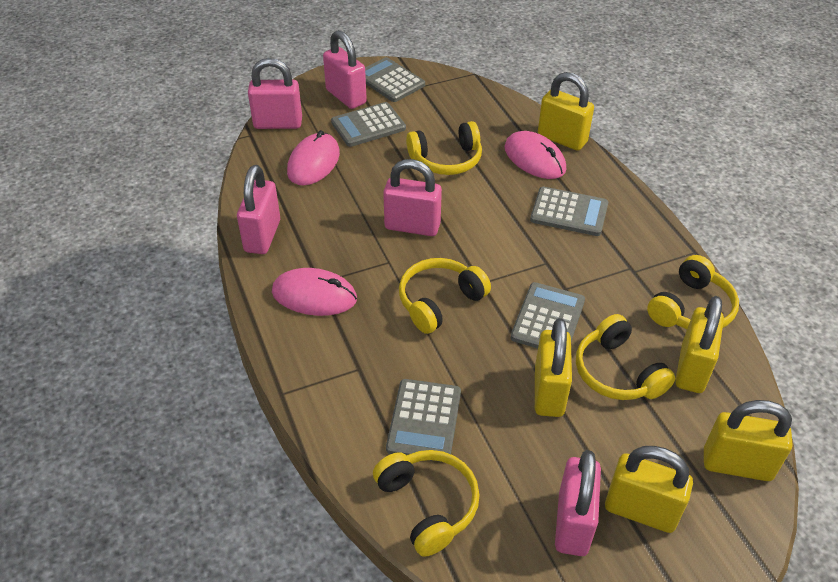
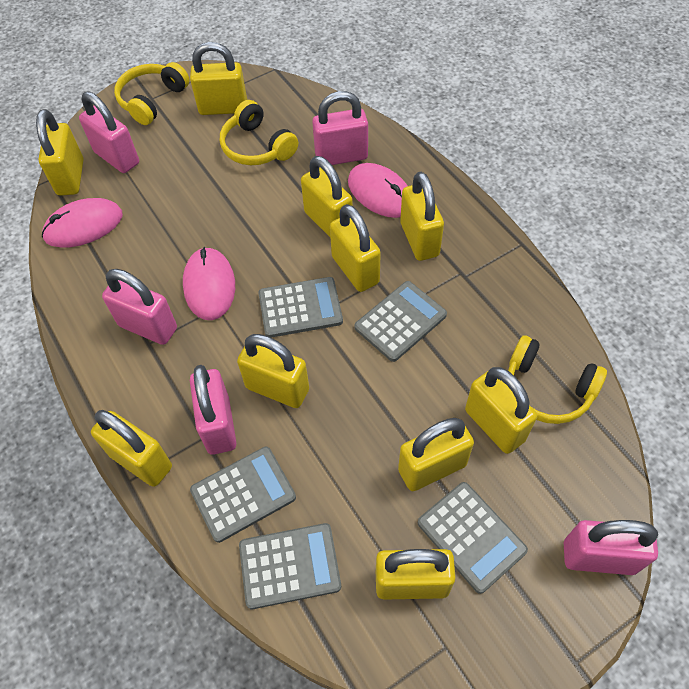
yellow headphones: [373,450,480,557] [399,258,491,334] [406,121,482,175] [576,314,676,400] [647,255,739,329] = 5 -> [114,62,190,125] [220,100,298,165] [508,336,607,424] = 3
yellow padlock: [535,318,572,417] [538,72,594,151] [605,446,693,533] [675,296,724,393] [704,400,792,481] = 5 -> [36,109,84,196] [91,410,172,487] [190,42,247,115] [237,334,309,408] [301,156,353,237] [330,204,381,292] [376,549,456,600] [398,418,474,491] [400,172,444,261] [465,367,537,454] = 10

